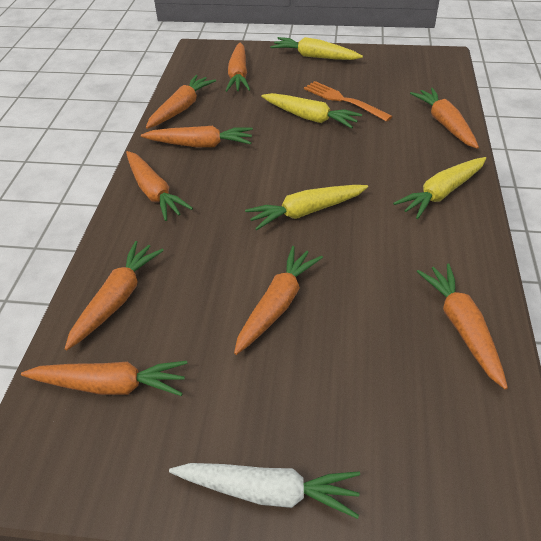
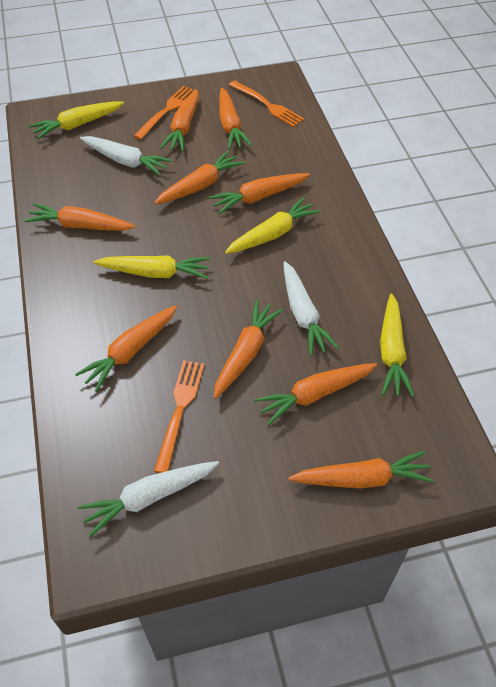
orange fork: [304,81,393,122] = 1 -> [134,86,195,140] [154,360,205,473] [229,80,304,127] = 3
white carrot: [169,463,360,519] = 1 -> [78,461,219,537] [80,136,172,176] [283,261,339,356] = 3

